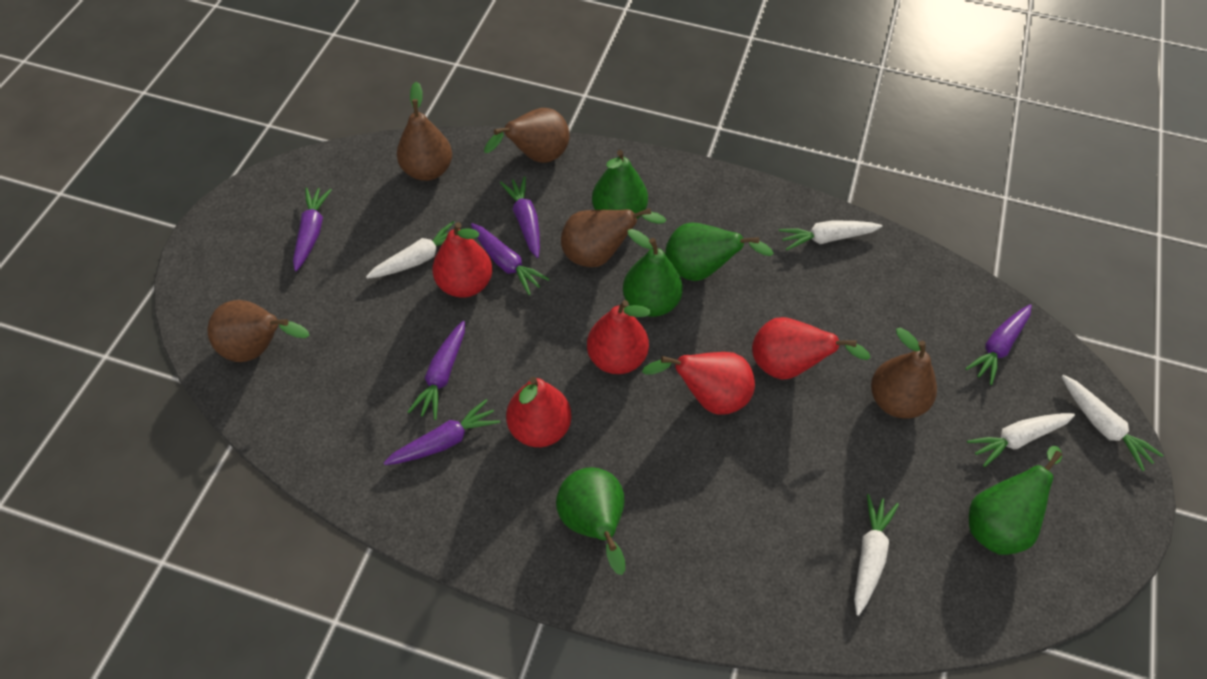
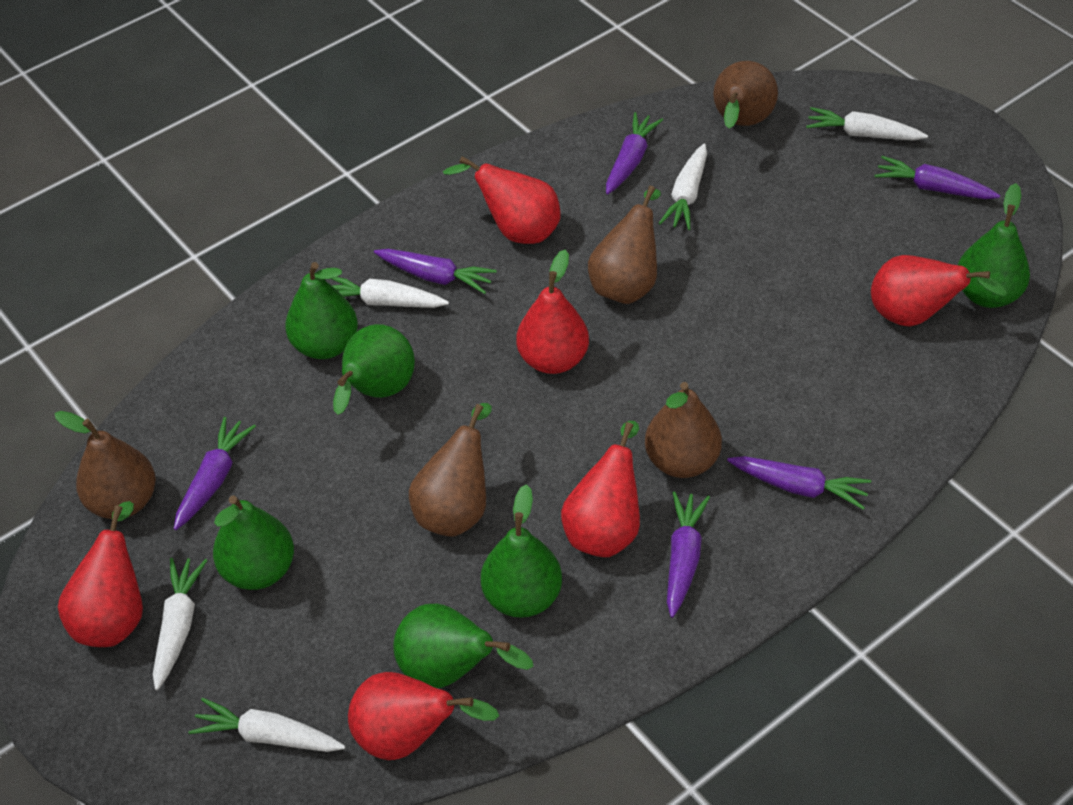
green pear: [556,467,625,575] [592,150,648,219] [623,229,683,317] [665,223,774,281] [969,446,1062,555] = 5 -> [213,496,294,590] [285,262,358,359] [333,324,415,415] [393,604,534,688] [481,484,562,618] [958,183,1030,308] = 6
red pear: [432,222,492,298] [506,377,572,447] [587,300,651,374] [642,352,755,415] [752,317,871,380] = 5 -> [58,501,143,647] [348,672,499,760] [443,156,561,244] [517,250,589,374] [561,421,640,557] [871,255,1007,327] = 6

